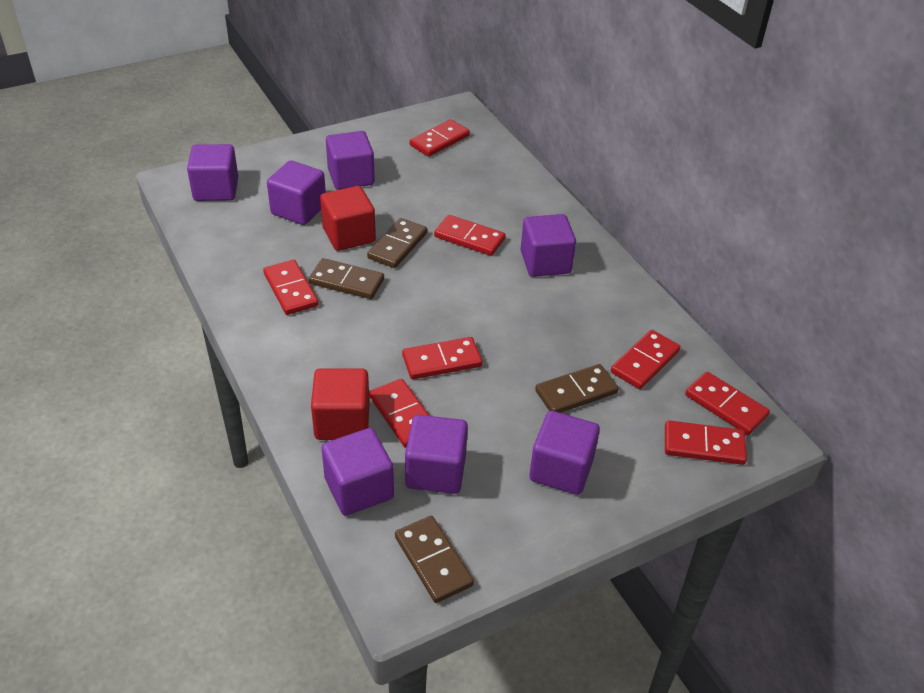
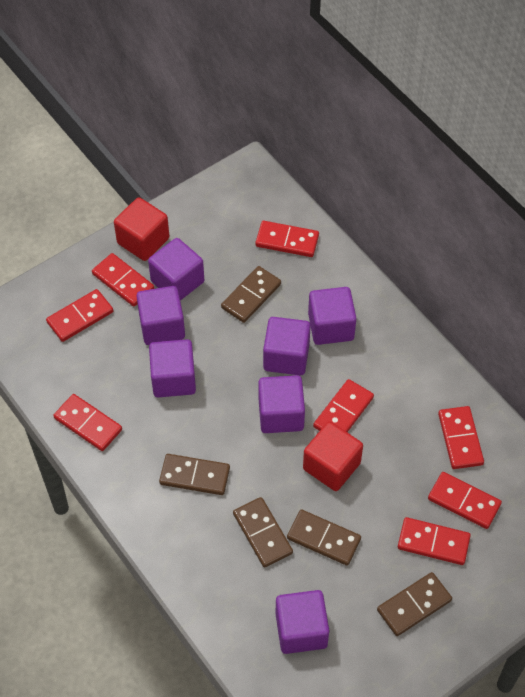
brown domino: [309,258,384,299] [367,218,427,268] [395,516,474,603] [535,364,619,413] = 4 -> [159,454,230,495] [221,266,281,323] [233,497,293,568] [287,509,361,566] [377,572,452,636] = 5

